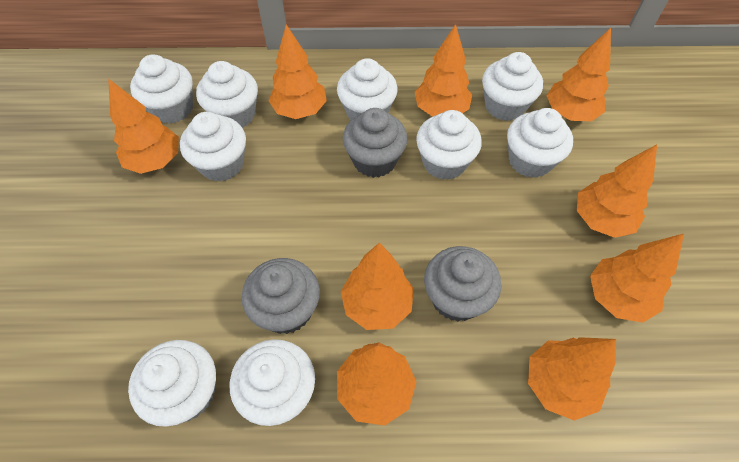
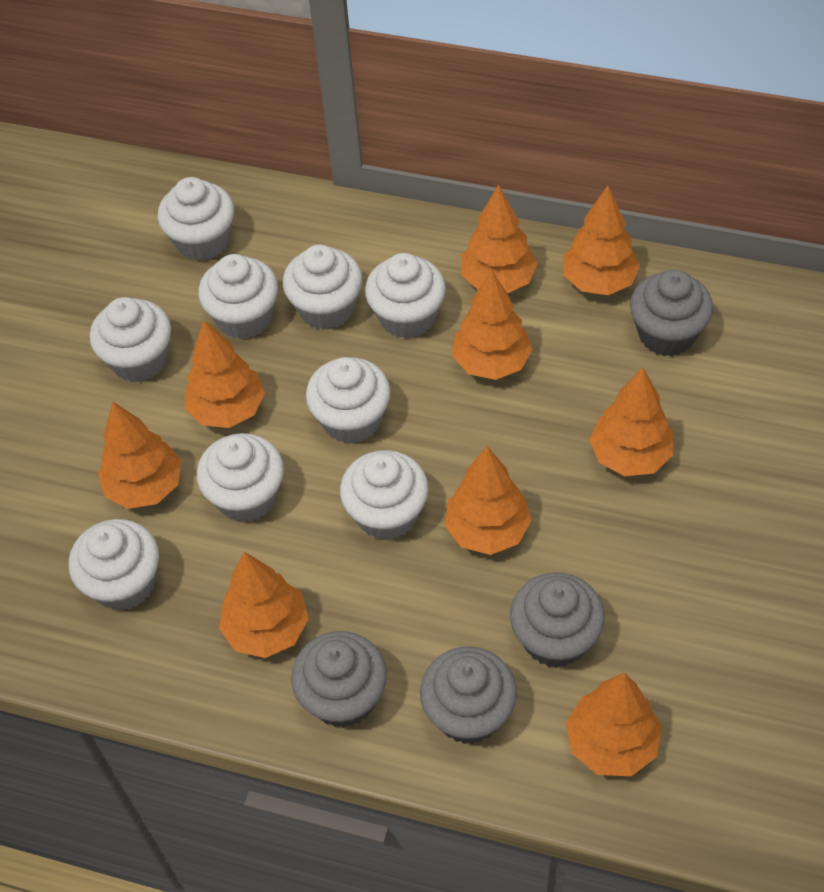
grey cupcake: [241,258,320,334] [343,108,407,178] [424,246,501,322] = 3 -> [291,631,387,728] [420,646,517,744] [510,572,605,668] [630,269,713,356] = 4

